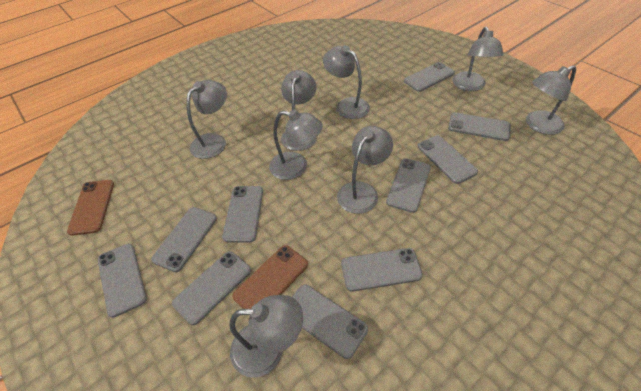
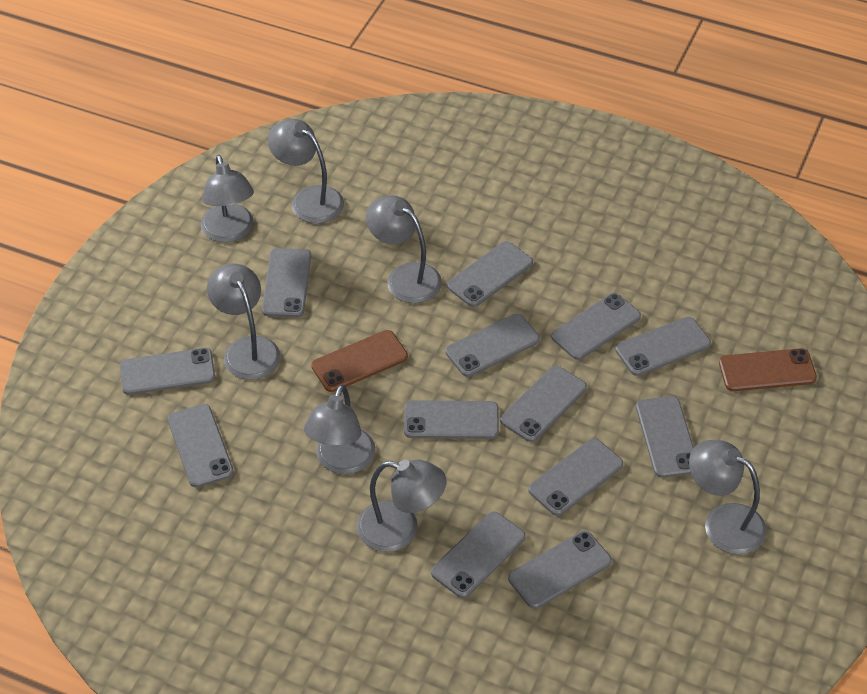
grey lamp: [186,80,227,159] [229,295,303,378] [269,109,323,180] [281,70,317,151] [323,45,370,119] [337,126,393,214] [452,27,504,91] [526,65,576,135] = 8 -> [201,155,254,242] [207,264,281,380] [268,119,344,223] [304,384,375,474] [357,459,447,552] [366,195,442,303] [689,440,767,554] = 7
grey phone: [98,244,147,318] [151,207,217,272] [172,251,251,325] [222,186,263,243] [292,284,368,359] [341,248,423,292] [386,158,431,213] [404,62,455,92] [418,135,478,184] [448,112,510,141] = 10 -> [120,348,215,395] [168,404,234,488] [262,248,311,318] [404,401,499,439] [431,512,526,598] [445,314,540,377] [447,241,533,307] [500,365,587,442] [508,531,612,609] [528,438,623,516] [551,293,641,360] [615,317,711,376] [636,396,694,478] = 13

